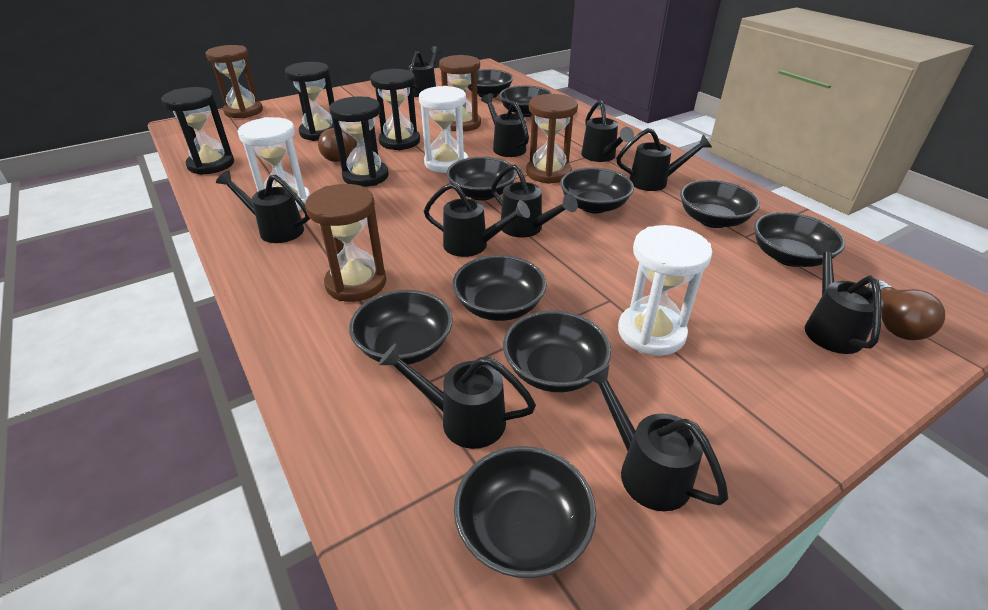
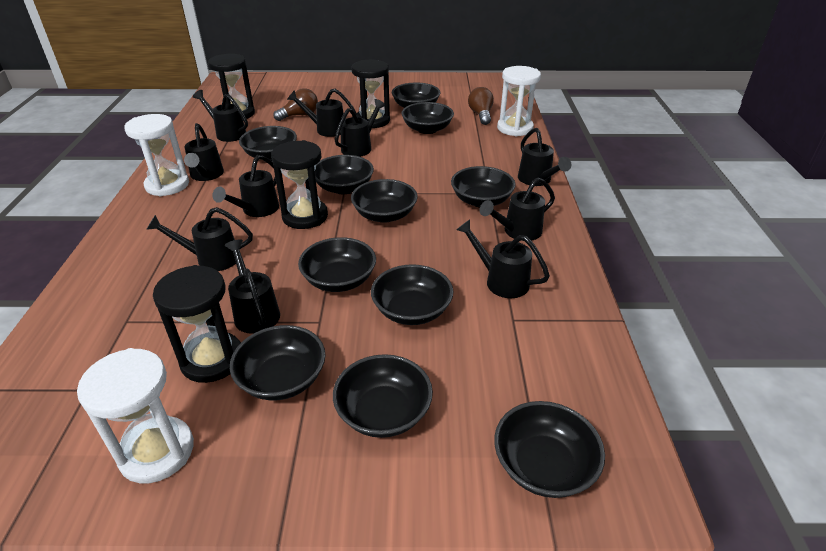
black bowl: [349,290,453,364] [446,157,517,201] [453,255,547,321] [454,446,596,578] [467,69,513,98] [499,85,552,117] [503,311,611,392] [560,167,634,213] [680,180,760,228] [754,212,845,267] = 10 -> [230,325,325,400] [239,126,297,161] [298,237,376,292] [315,155,374,194] [333,354,433,438] [351,179,418,223] [371,264,454,325] [392,82,440,108] [401,102,454,134] [451,166,516,207] [494,401,605,498] = 11
brown hourglass: [206,45,263,118] [305,184,386,302] [439,55,481,132] [526,94,578,184] = 4 -> none = 0

